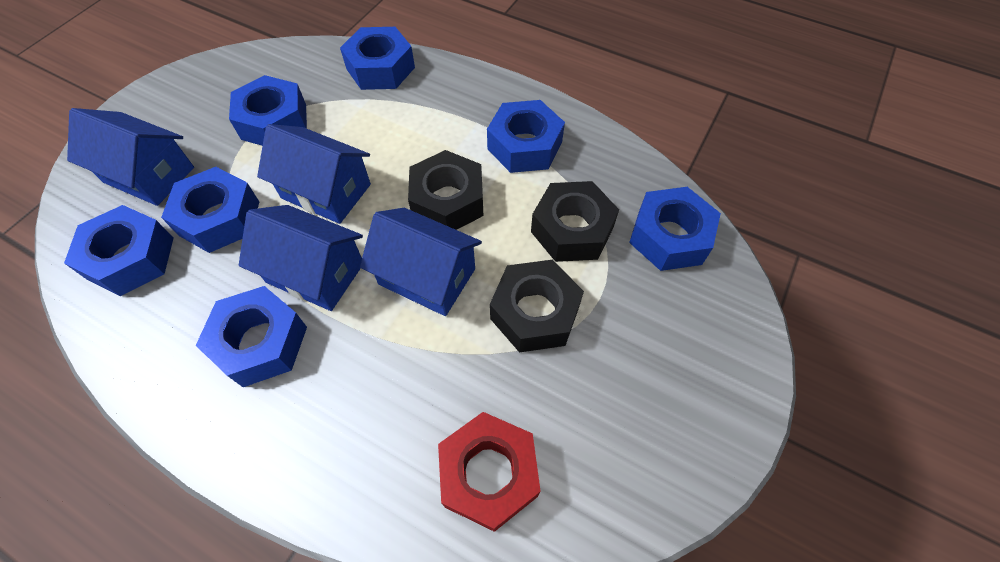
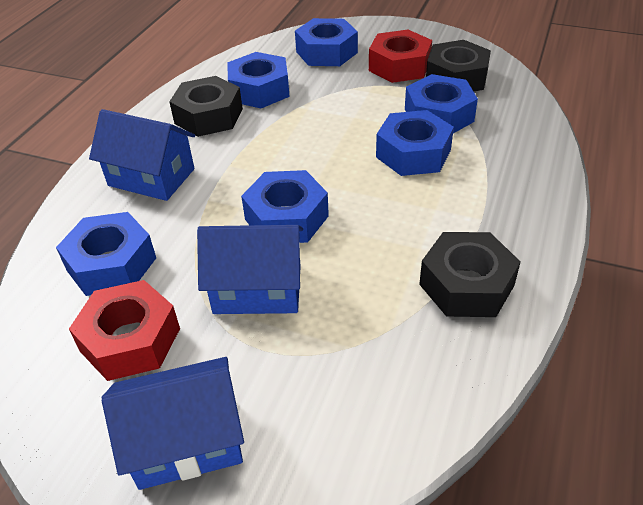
blue house: [67,108,194,206] [239,205,363,311] [257,124,371,224] [360,208,482,316] = 4 -> [89,109,195,201] [102,357,244,490] [197,225,303,314] = 3
blue nut: [64,205,174,296] [161,167,259,253] [196,286,307,387] [229,75,307,146] [340,27,415,90] [487,100,565,173] [629,187,721,271] = 7 -> [56,212,156,296] [228,52,290,108] [241,170,329,243] [295,18,358,66] [376,110,454,176] [405,74,478,133] = 6
red nut: [438,412,541,532] = 1 -> [69,280,180,381] [369,30,432,83] = 2

